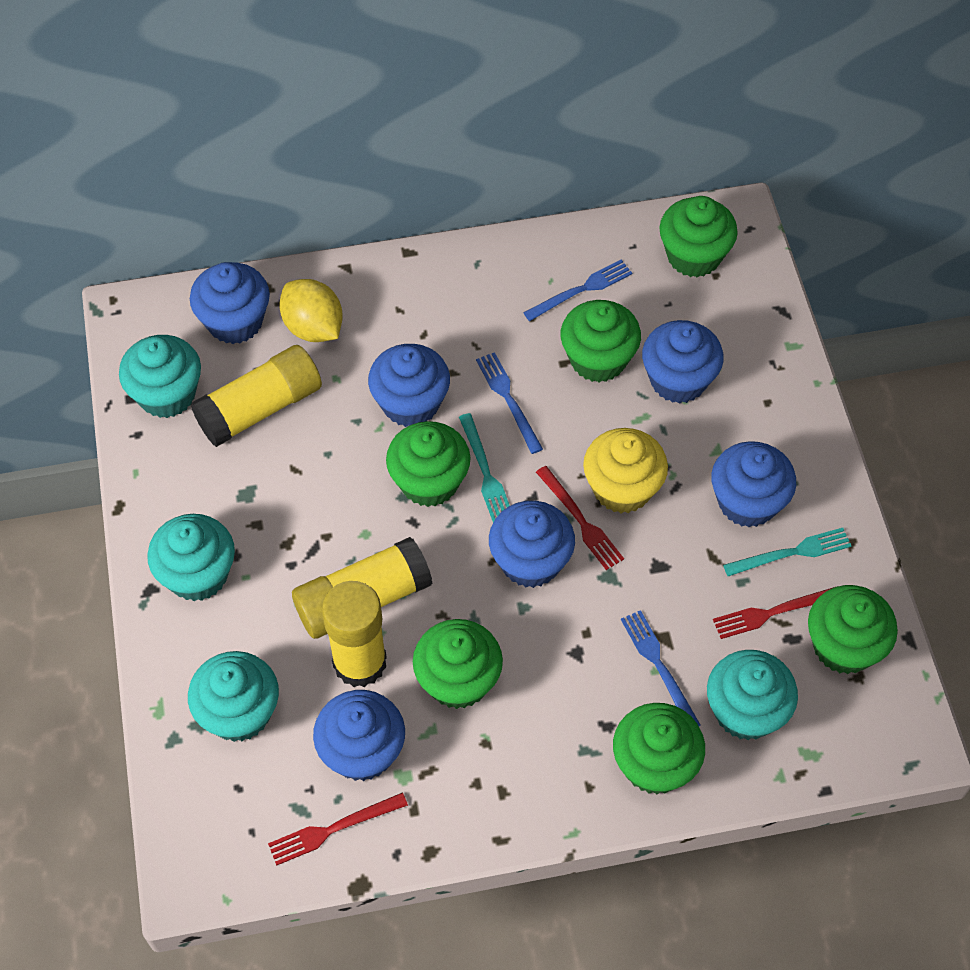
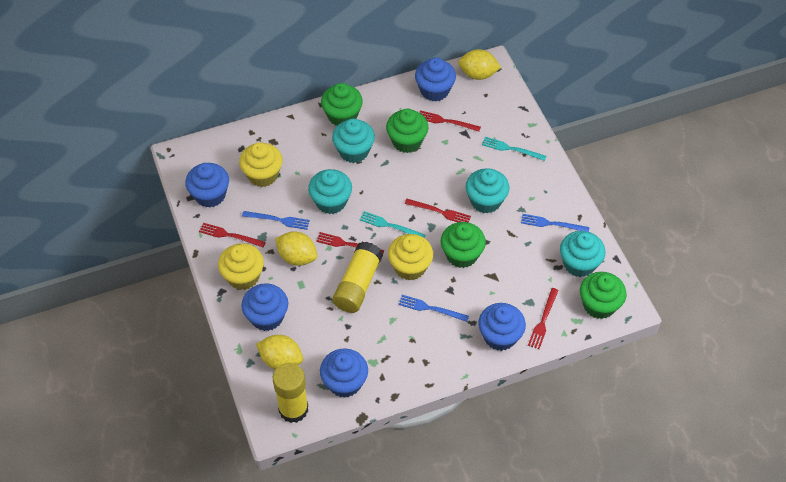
blue cupcake: [190,262,270,344] [313,690,405,781] [368,344,450,427] [489,501,575,588] [642,320,724,404] [711,441,796,527] = 6 -> [185,163,229,207] [241,283,288,331] [320,348,368,398] [415,57,456,101] [478,303,526,351] = 5
green cupcake: [386,421,470,507] [413,619,503,709] [560,300,641,382] [613,703,705,794] [659,196,738,277] [808,585,898,674] = 6 -> [321,83,363,126] [386,109,429,153] [441,222,486,268] [580,272,626,319] = 4
red fork: [268,793,408,866] [536,466,624,570] [713,586,838,639] = 3 -> [199,223,266,247] [316,232,384,254] [405,199,471,223] [420,110,481,131] [528,288,559,349] = 5
yellow cupcake: [583,428,668,513] = 1 -> [218,243,264,290] [239,142,282,187] [388,234,433,281] = 3
yellow glue stick: [190,345,322,447] [292,537,433,639] [322,581,387,687] = 3 -> [273,363,308,423] [332,242,383,313] = 2
yellow lemon: [279,279,343,342] = 1 -> [256,335,303,370] [275,231,317,266] [458,49,501,80] = 3

